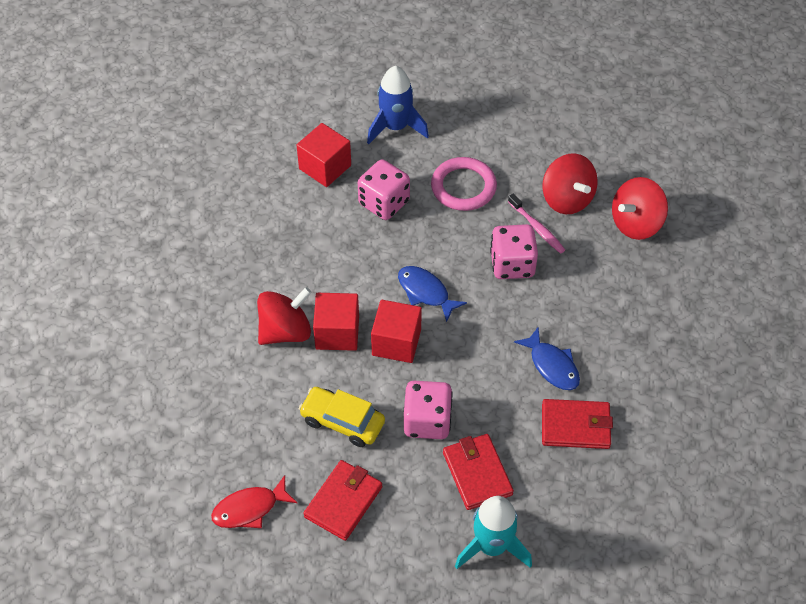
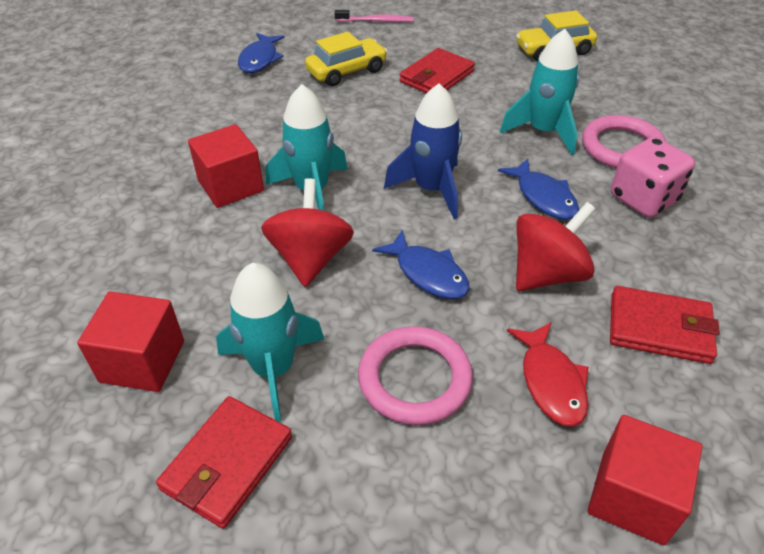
blue fish: [398,266,467,322] [514,327,580,390] = 2 -> [238,33,285,73] [372,230,469,299] [498,158,579,220] = 3
pink dice: [358,159,410,220] [404,381,453,439] [490,224,538,279] = 3 -> [611,137,695,218] = 1
pink ring: [431,157,497,211] = 1 -> [358,326,473,425] [582,115,667,168] = 2
red spinning top: [257,287,312,345] [542,153,598,214] [612,177,668,240] = 3 -> [261,178,354,287] [516,202,596,291] = 2
turquoise rocket: [455,496,532,569] = 1 -> [216,263,325,422] [266,84,348,211] [500,29,579,155] = 3
yellow car: [298,387,385,447] = 1 -> [305,32,388,86] [516,10,597,61] = 2

